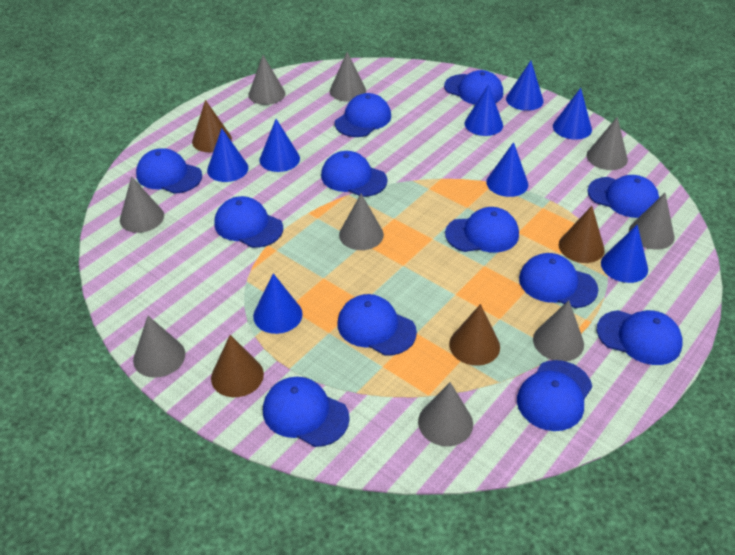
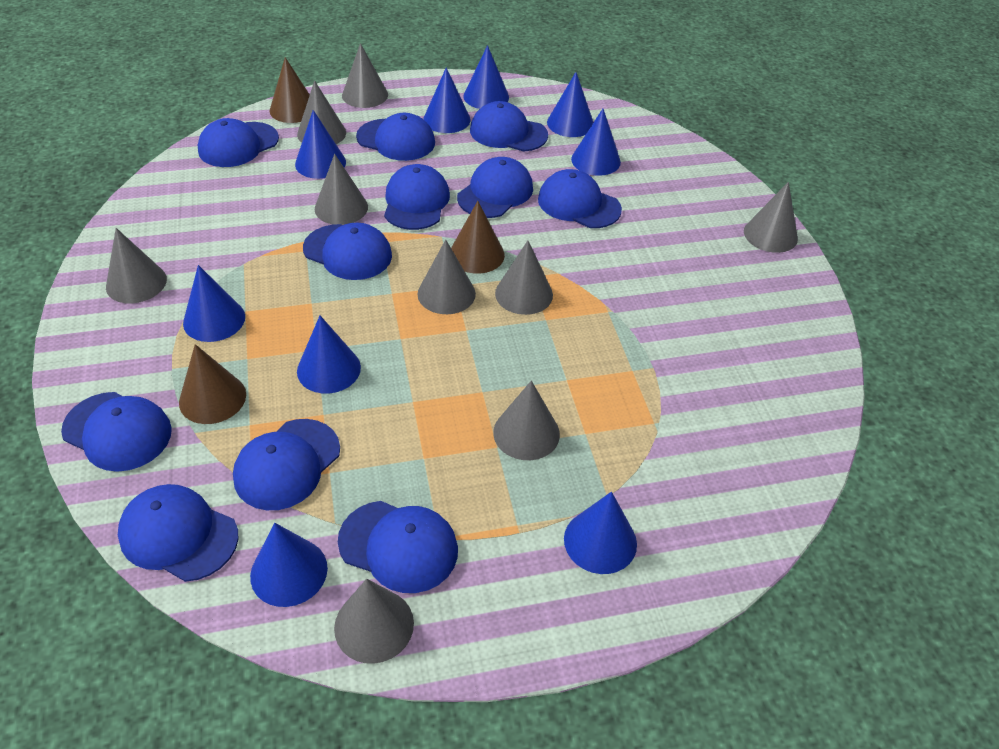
blue cap: [136,148,202,194] [214,196,283,248] [263,377,350,447] [321,151,387,197] [335,93,391,137] [337,294,417,356] [444,70,503,105] [445,207,519,253] [517,360,592,431] [519,253,598,308] [587,175,659,218] [597,310,683,365] = 12 -> [61,392,172,472] [118,484,239,582] [198,118,279,167] [233,419,340,510] [303,222,392,280] [338,501,458,593] [356,113,435,161] [384,164,450,230] [457,157,533,218] [470,101,548,151] [538,169,622,228] = 11
blue cone: [207,128,248,182] [253,273,303,334] [260,119,300,172] [465,84,503,136] [486,142,528,197] [506,61,544,111] [553,88,592,140] [601,225,648,283] = 8 -> [183,265,245,342] [250,523,328,607] [295,110,346,179] [297,315,361,393] [423,67,470,133] [463,45,509,109] [547,72,593,137] [564,492,637,574] [571,109,621,176] = 9
brown cone: [192,100,232,152] [211,335,264,397] [449,304,500,366] [559,206,605,263] = 4 -> [179,344,246,424] [270,57,310,123] [451,201,505,274] = 3

